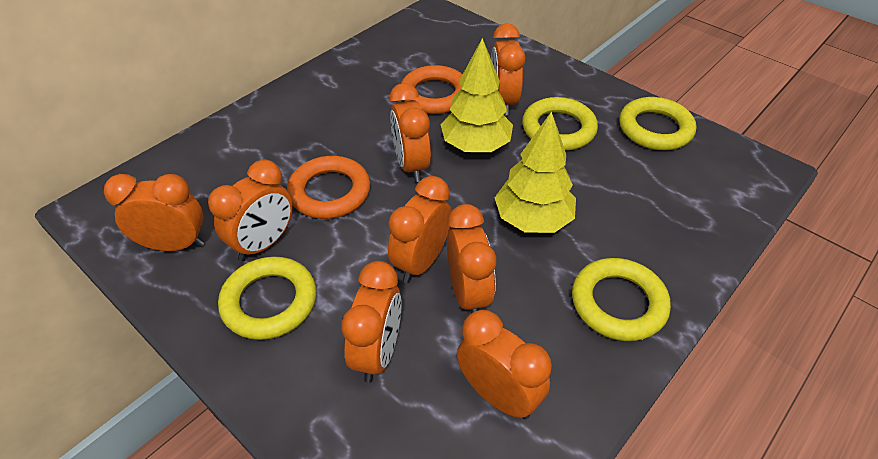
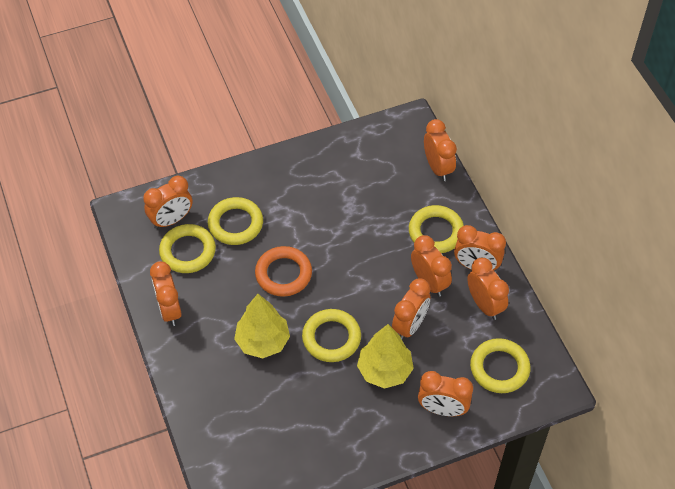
orange ring: [287,156,370,219] [401,65,463,114] = 2 -> [255,246,312,297] = 1
yellow ring: [218,257,316,340] [522,97,598,151] [572,258,671,341] [619,97,696,150] = 4 -> [159,224,216,273] [208,197,263,245] [302,309,361,362] [409,205,464,253] [470,338,531,393] = 5

